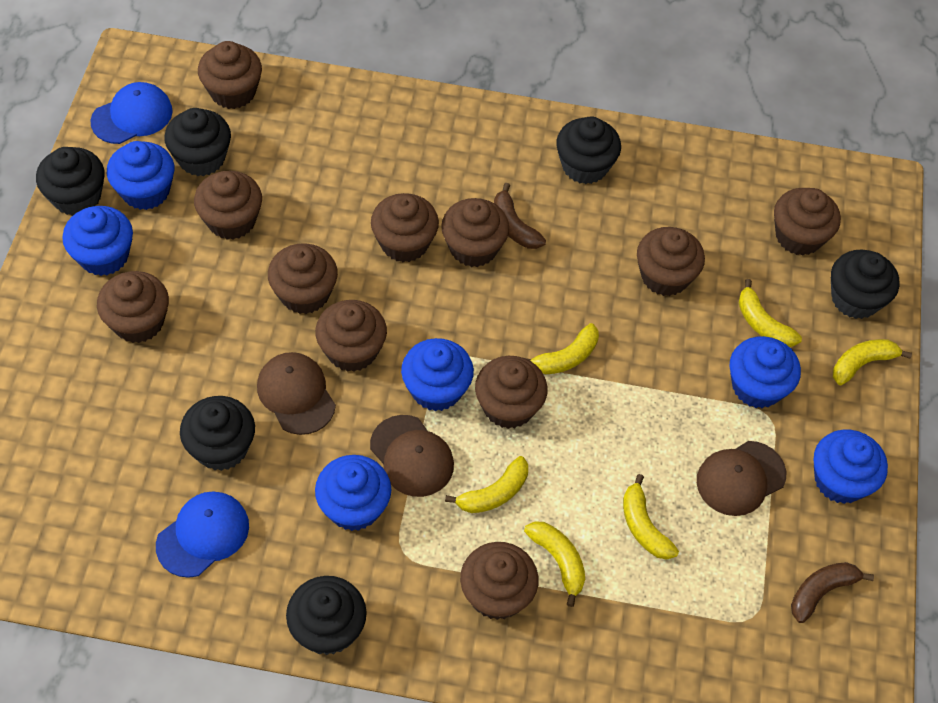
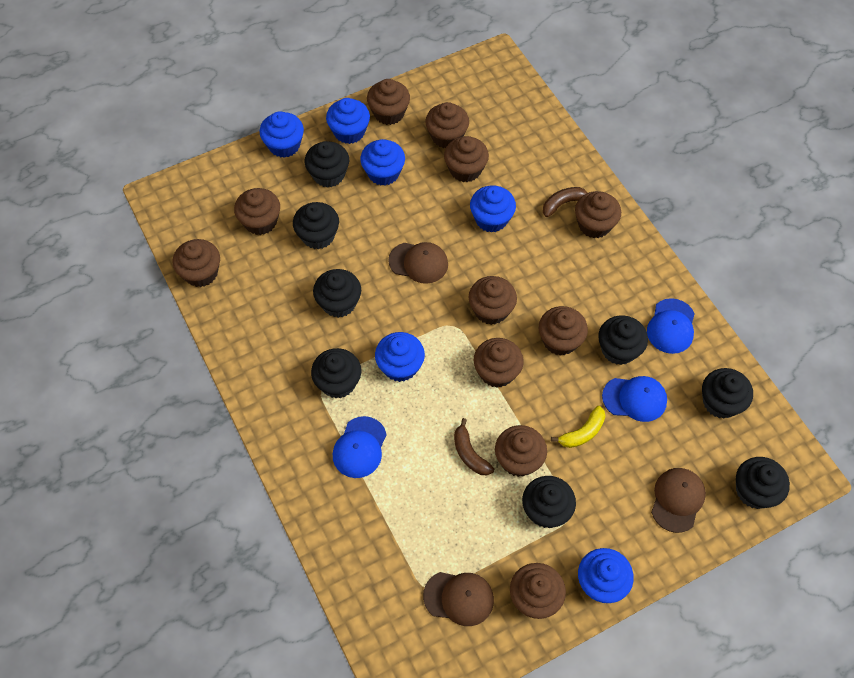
black cupcake: [36,147,105,216] [164,108,231,176] [180,396,255,471] [286,576,367,655] [556,116,621,184] [831,250,900,319] = 6 -> [293,202,339,249] [305,141,349,188] [311,348,361,398] [313,269,361,318] [522,476,576,528] [598,315,648,365] [702,368,753,419] [736,457,790,509] = 8
blue cap: [90,82,173,144] [156,491,249,578] = 2 -> [333,416,387,478] [602,376,667,422] [647,298,695,354] = 3
yellow banana: [445,456,528,513] [524,521,585,607] [525,323,599,374] [623,474,679,559] [739,279,802,347] [833,339,912,385] = 6 -> [551,406,605,448] = 1

